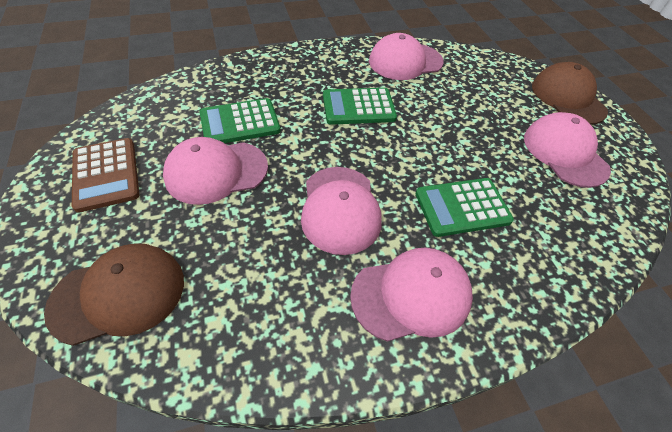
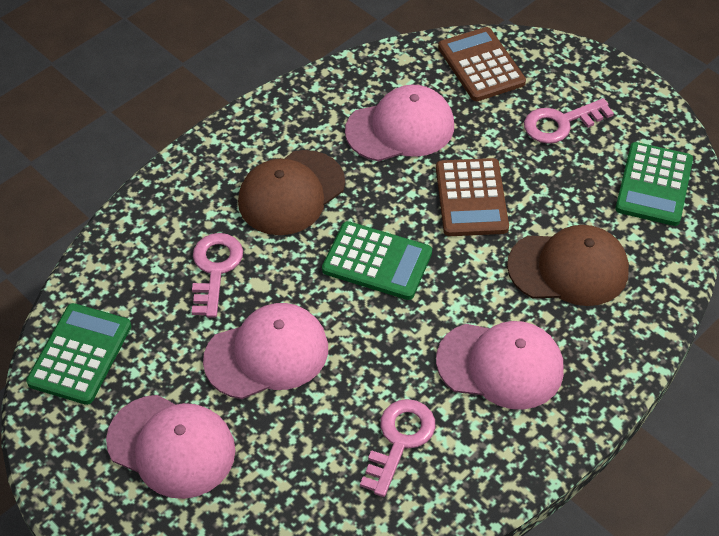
brown calculator: [72,138,139,213] = 1 -> [436,158,509,236] [438,27,526,101] = 2
pink cap: [163,137,268,205] [301,167,382,255] [350,248,473,342] [369,33,444,80] [524,112,611,188] = 5 -> [106,395,235,499] [203,303,328,399] [345,85,454,162] [436,321,564,410] = 4
pink key: none = 0 -> [191,233,243,318] [360,399,435,497] [524,98,614,144] = 3

